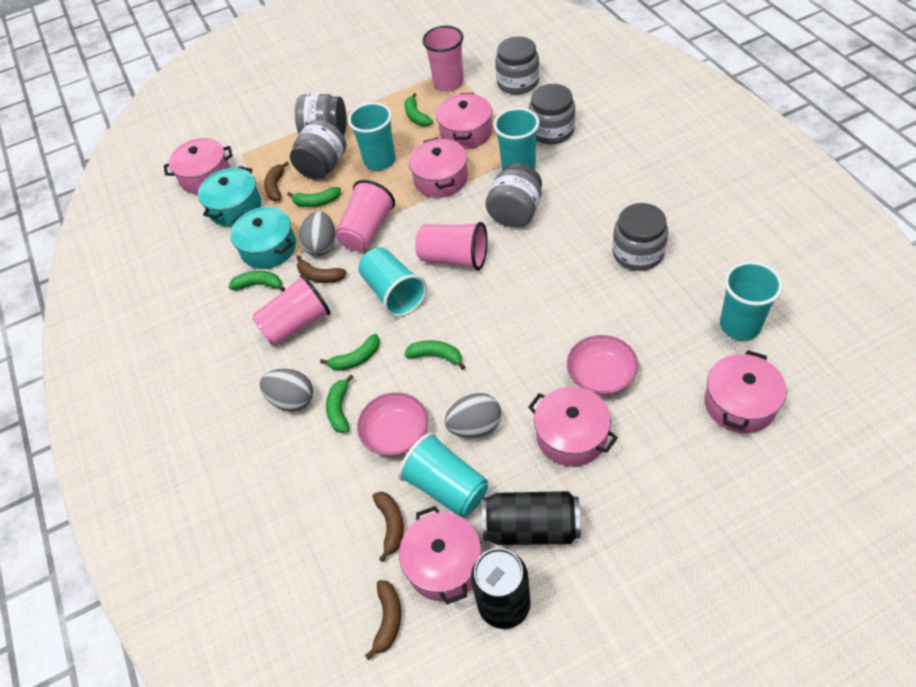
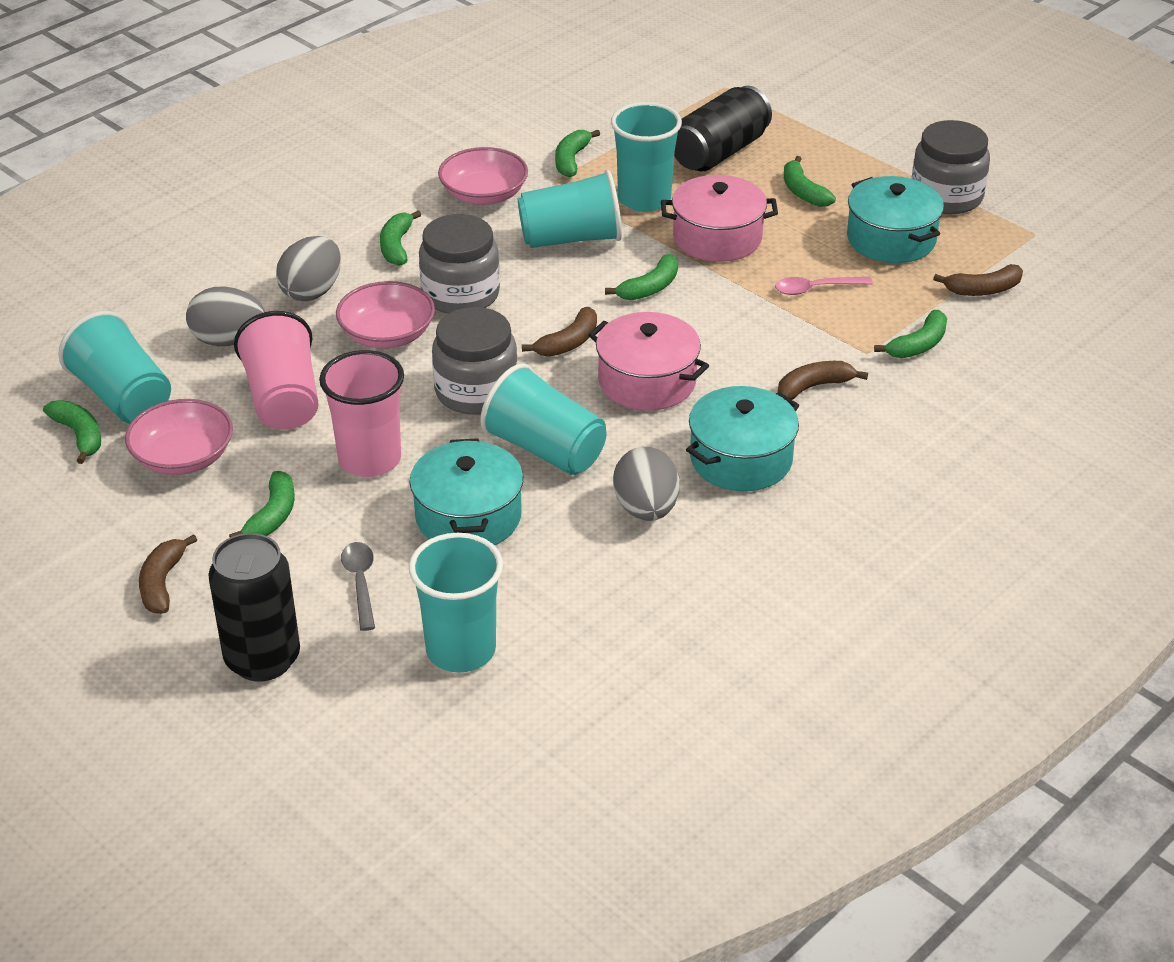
green banana: [229,271,285,292] [287,187,341,207] [320,334,380,371] [326,375,354,433] [404,93,433,126] [404,340,465,370] = 6 -> [43,400,101,464] [229,471,295,537] [380,210,421,266] [555,130,600,177] [605,254,678,300] [784,156,836,207] [874,310,947,358] = 7
grey jar: [290,120,346,180] [295,94,347,136] [486,163,542,227] [495,37,540,94] [529,84,575,144] [613,203,668,271] = 6 -> [419,214,500,314] [432,307,518,415] [911,120,990,214] = 3
grey spoon: none = 0 -> [341,542,375,631] = 1
pink bowl: [357,392,428,456] [567,335,638,395] = 2 -> [125,399,233,475] [336,281,435,349] [438,147,528,205] = 3
pink cup: [252,274,331,346] [335,180,395,251] [415,222,487,270] [422,26,464,91] = 4 -> [234,311,319,430] [319,350,404,477] = 2
pink pot: [164,138,232,194] [399,506,482,604] [409,138,468,198] [436,93,492,150] [528,387,618,466] [704,350,787,433] = 6 -> [588,312,709,411] [661,175,778,262] = 2
pink spoon: none = 0 -> [775,277,873,295] = 1
turquoise pot: [198,166,261,227] [230,207,296,269] = 2 -> [410,438,523,545] [686,386,800,491] [847,176,944,263] = 3

